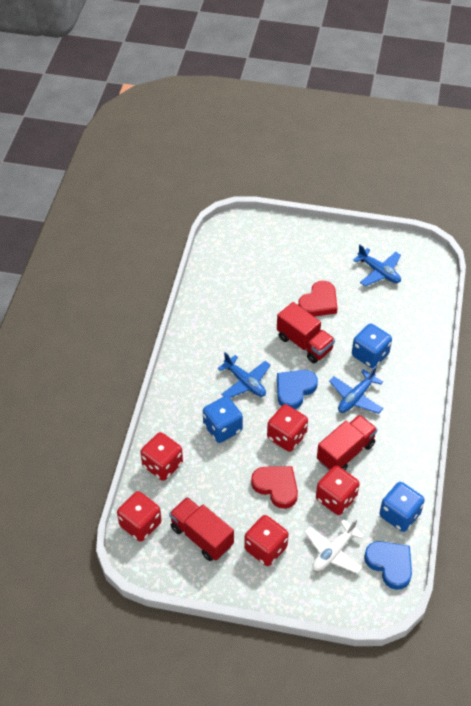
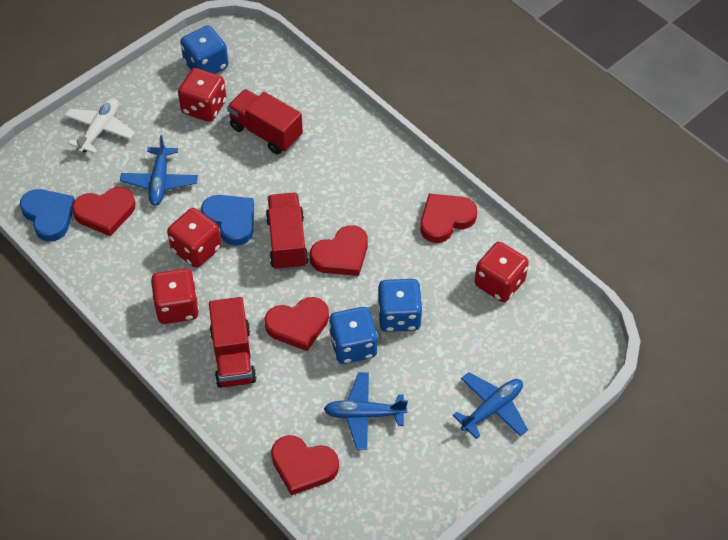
red dice: [117,491,162,542] [140,432,183,481] [244,515,289,566] [267,404,308,452] [316,466,360,515] = 5 -> [151,268,199,324] [167,208,222,268] [178,68,226,122] [475,242,529,302] = 4
red heart: [251,466,298,509] [298,281,338,317] = 2 -> [72,187,135,236] [264,297,329,351] [271,435,339,496] [310,225,368,276] [420,194,477,243] = 5

